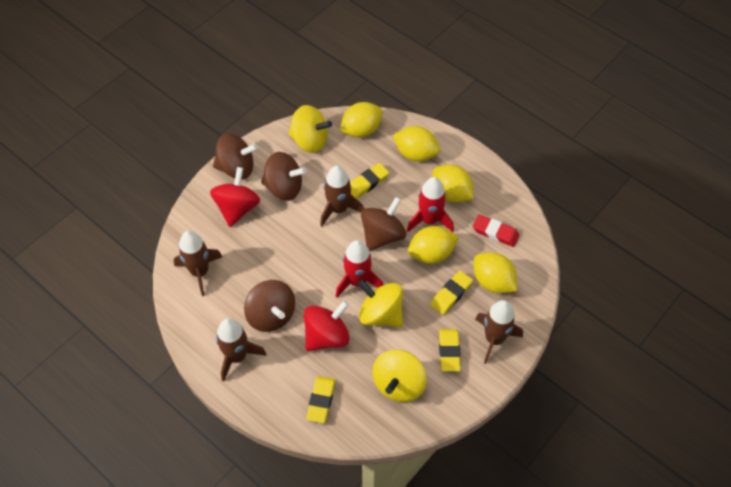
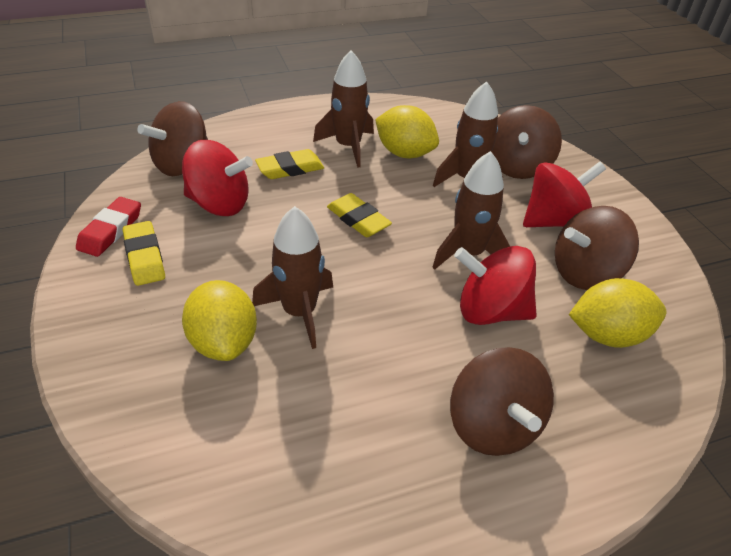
red rocket: [336,240,383,297] [407,177,454,232] = 2 -> none = 0
red spinning top: [210,167,260,227] [304,301,350,351] = 2 -> [182,140,253,216] [454,246,537,325] [523,161,606,227] = 3
yellow eraser: [306,376,336,423] [350,163,389,199] [430,271,473,315] [439,329,461,371] = 4 -> [123,221,165,286] [255,149,324,179] [327,193,392,237] = 3
yellow lemon: [340,102,382,138] [393,126,440,162] [408,226,459,264] [432,164,474,203] [474,252,517,293] = 5 -> [182,280,257,361] [375,105,439,158] [569,278,666,348] = 3
yellow spinning top: [288,105,332,153] [358,279,403,327] [372,349,427,402] = 3 -> none = 0

